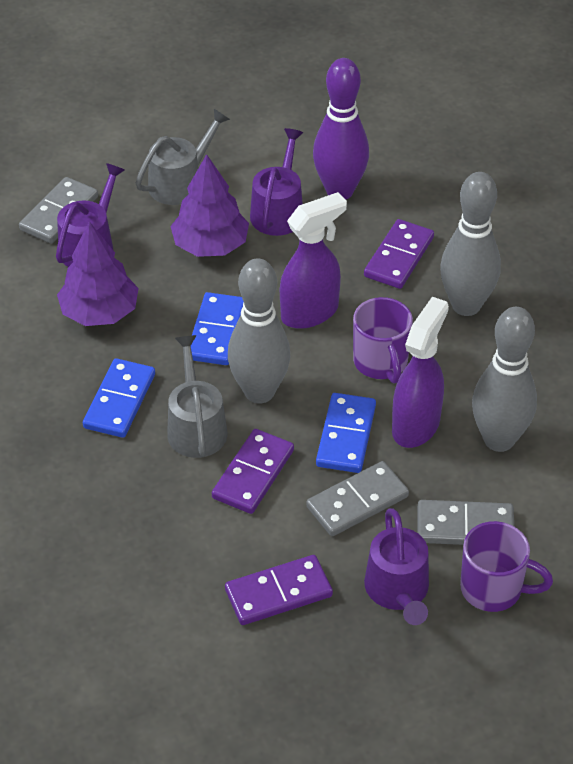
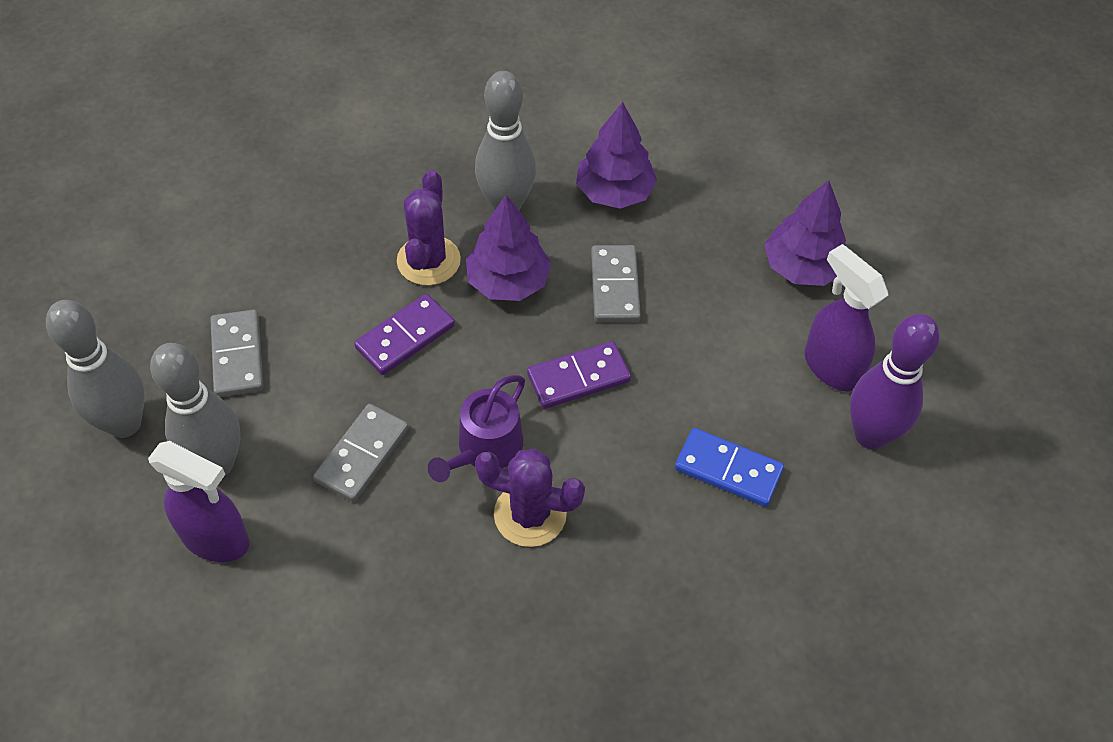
blue domino: [83,358,155,438] [191,292,244,365] [316,393,376,473] = 3 -> [675,428,784,507] = 1
grey watering can: [136,109,230,205] [167,335,227,458] = 2 -> none = 0
purple cactus: none = 0 -> [397,170,461,285] [475,449,585,547] = 2
purple domino: [212,429,294,514] [225,555,333,625] [364,219,434,289] = 3 -> [354,294,455,375] [527,341,631,409] = 2
purple mug: [353,297,413,384] [460,521,553,612] = 2 -> none = 0
purple tree: [57,221,139,326] [170,154,249,257] = 2 -> [466,195,551,301] [576,102,657,209] [764,180,847,286] = 3
purple watering can: [56,163,125,267] [250,128,303,236] [364,508,429,625] = 3 -> [428,375,525,482] = 1

